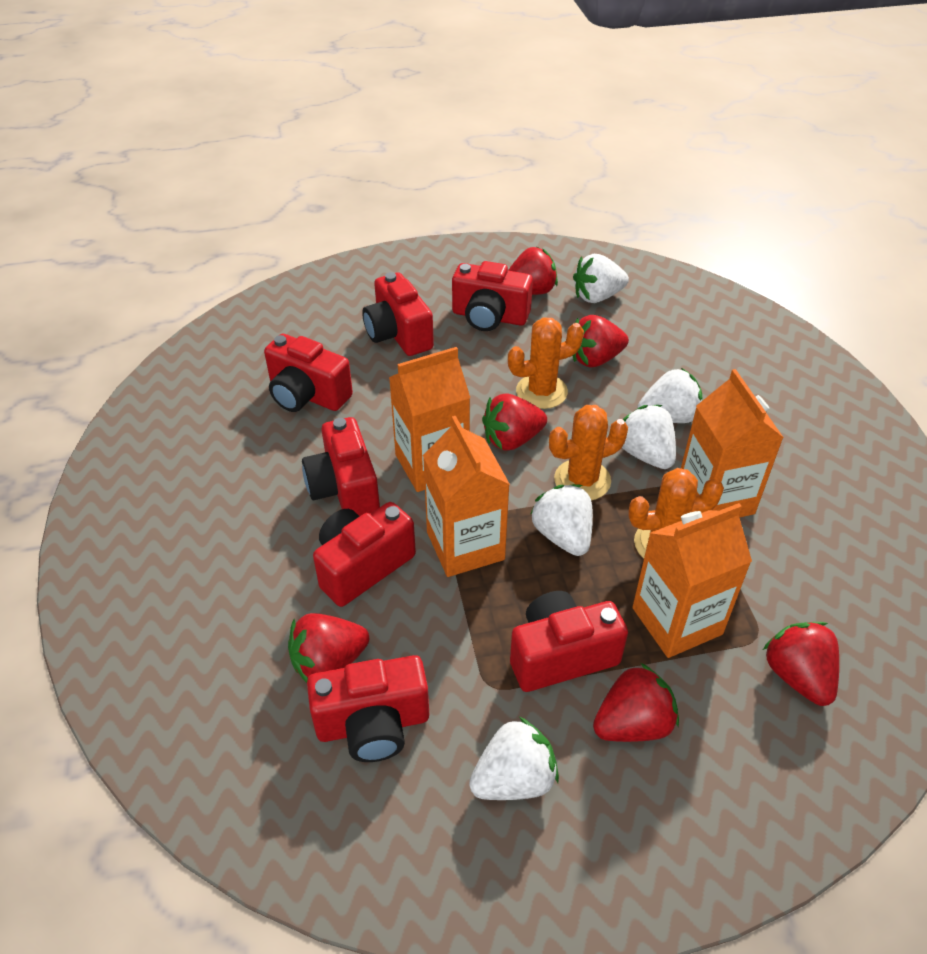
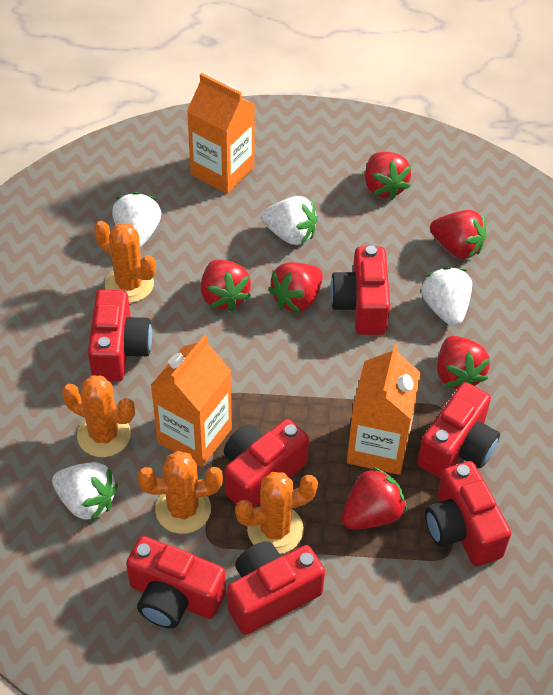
orange cactus: [508,317,584,409] [549,405,628,500] [628,468,724,559] = 3 -> [62,375,135,457] [94,221,156,303] [137,451,223,534] [235,472,318,554] = 4
orange carton: [389,347,470,492] [423,416,510,577] [632,503,752,658] [681,369,784,518] = 4 -> [150,335,232,467] [187,73,255,194] [347,344,421,475] = 3
white strawberry: [469,717,559,800] [530,484,593,556] [573,254,629,303] [622,405,676,469] [637,368,703,423] = 5 -> [52,462,118,521] [112,192,161,248] [261,196,318,245] [421,267,472,326] = 4

